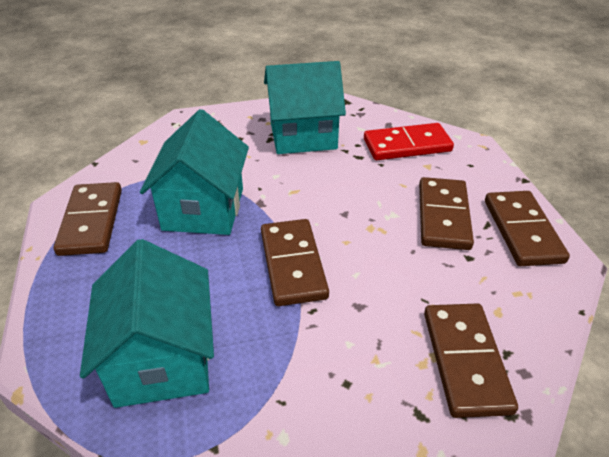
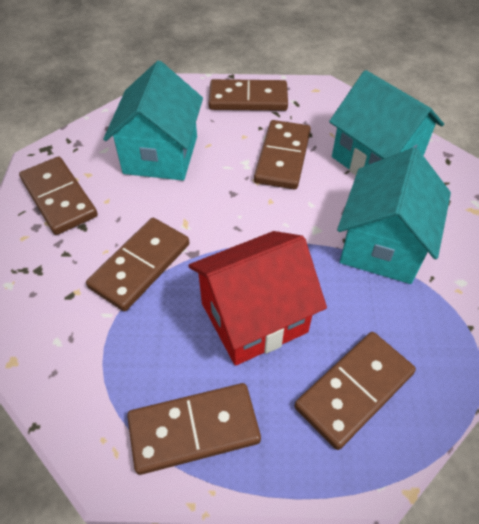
brown domino: [53,182,122,256] [261,219,329,306] [419,177,474,250] [424,303,518,418] [485,191,570,266] = 5 -> [19,156,98,235] [86,218,189,311] [127,383,261,475] [209,79,288,111] [254,120,311,190] [294,332,416,450] = 6
red domino: [364,123,454,160] = 1 -> none = 0
red house: none = 0 -> [188,231,327,366] = 1

